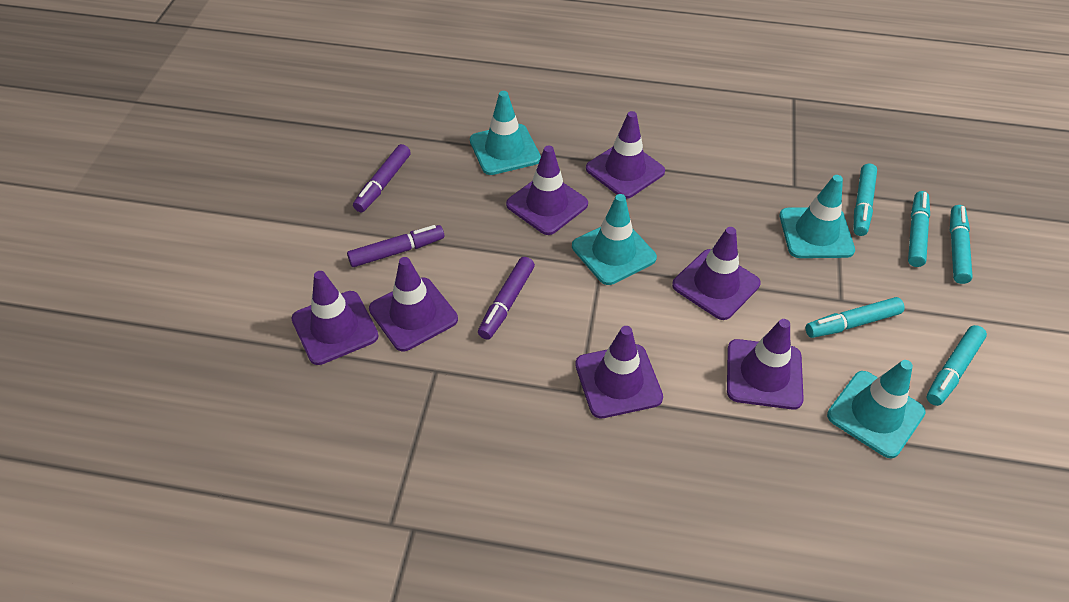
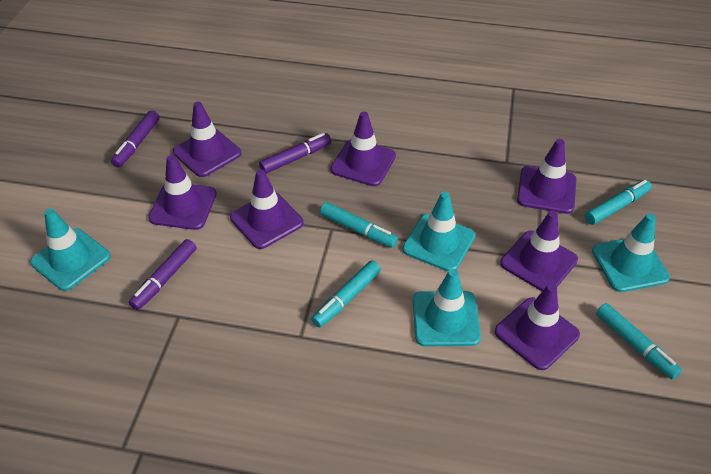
turquoise marker: [805,297,904,338] [853,163,877,236] [908,191,930,267] [927,325,987,406] [950,205,973,284] = 5 -> [311,260,381,328] [320,202,398,248] [585,180,652,225] [596,303,682,380] = 4

